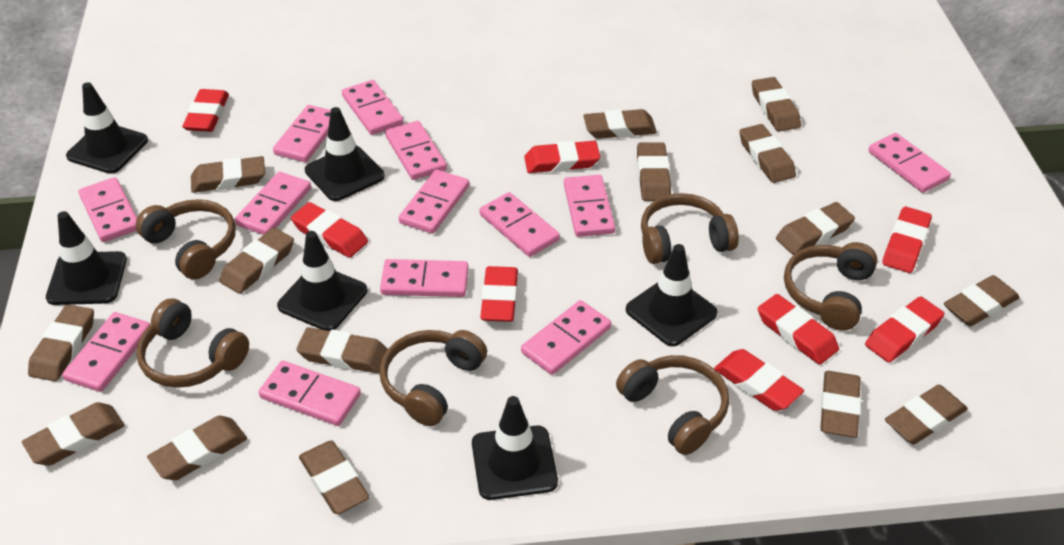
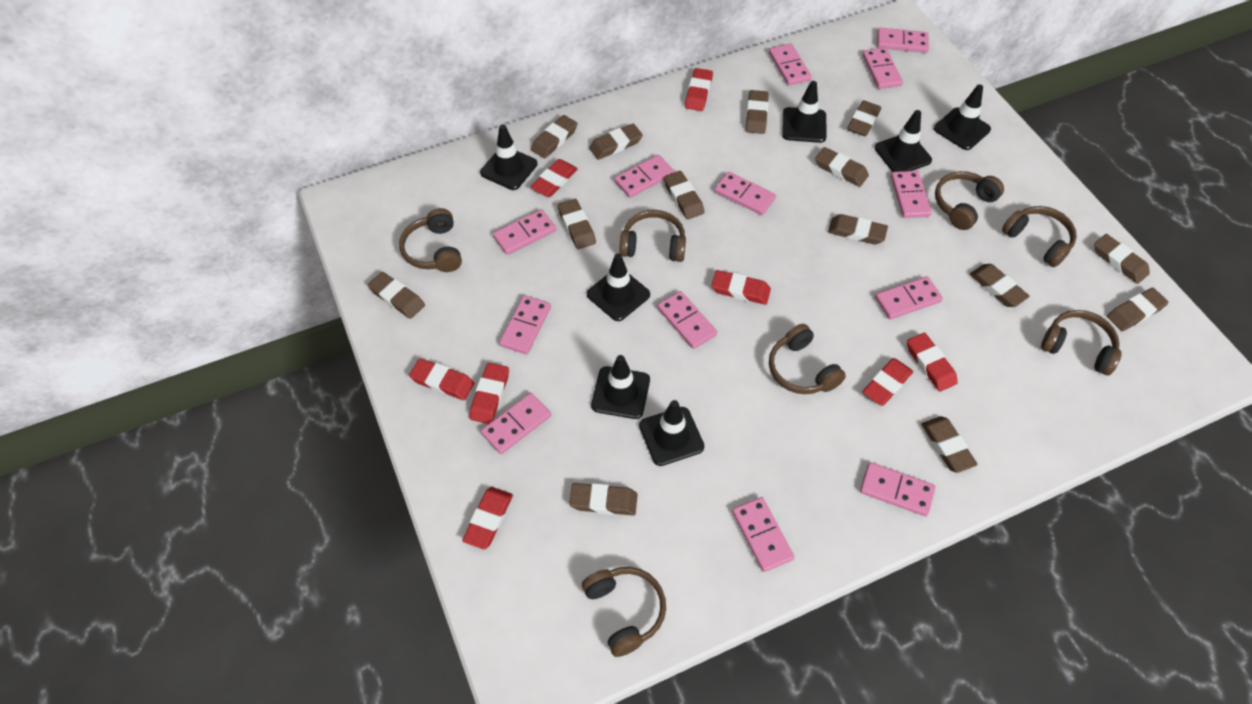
black traffic cone: [46,211,127,305] [66,82,148,174] [277,231,367,331] [305,107,385,201] [472,396,558,500] [626,244,718,347] = 6 -> [480,124,538,190] [587,254,650,321] [591,355,650,419] [639,400,704,466] [782,81,827,143] [875,110,932,172] [934,84,991,150] = 7
brown eraser: [22,402,124,465] [28,304,94,381] [147,416,247,480] [191,156,265,193] [219,228,294,294] [296,327,387,373] [299,441,369,514] [583,109,657,139] [637,142,671,201] [739,124,796,183] [752,77,801,132] [776,202,855,255] [820,371,861,438] [885,385,968,444] [944,275,1020,326] = 15 -> [368,272,425,319] [531,115,578,158] [558,199,596,249] [569,483,638,515] [589,124,643,160] [664,171,705,220] [746,90,769,134] [815,147,869,187] [828,214,888,245] [847,100,881,136] [921,416,977,473] [970,264,1030,307] [1094,234,1150,284] [1107,288,1169,331] = 14
brown headphones: [136,199,236,279] [136,298,249,388] [380,330,487,426] [616,355,729,455] [641,193,739,264] [784,242,878,330] = 6 -> [399,208,462,272] [582,567,666,657] [619,210,686,262] [769,324,846,394] [935,171,1004,230] [1002,206,1077,267] [1041,310,1122,375] = 7

